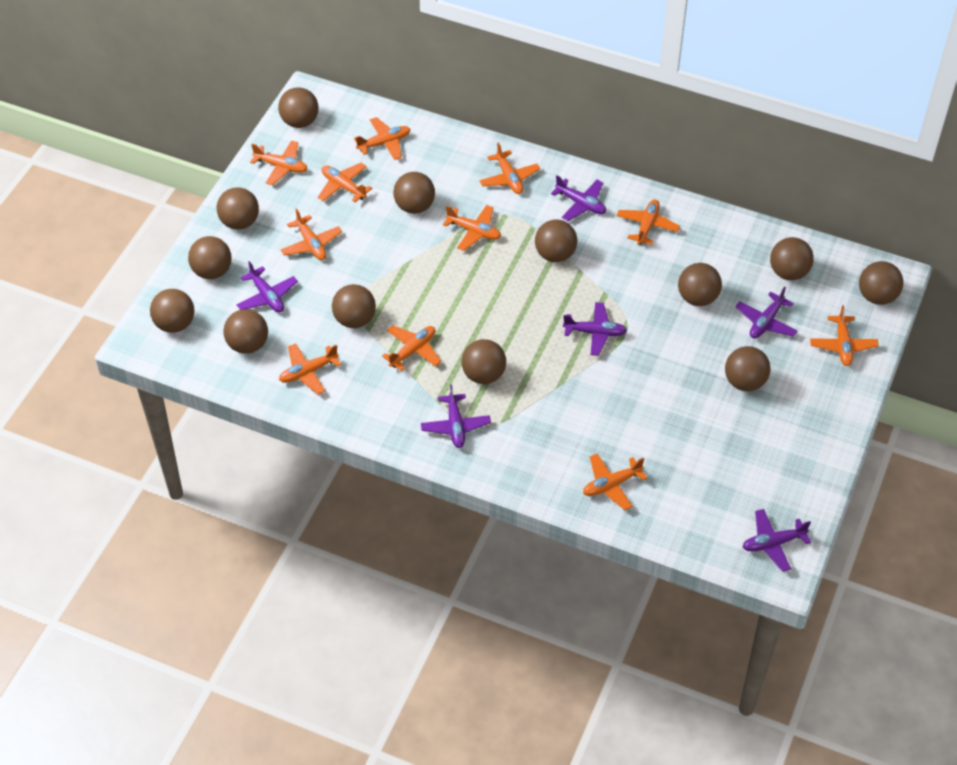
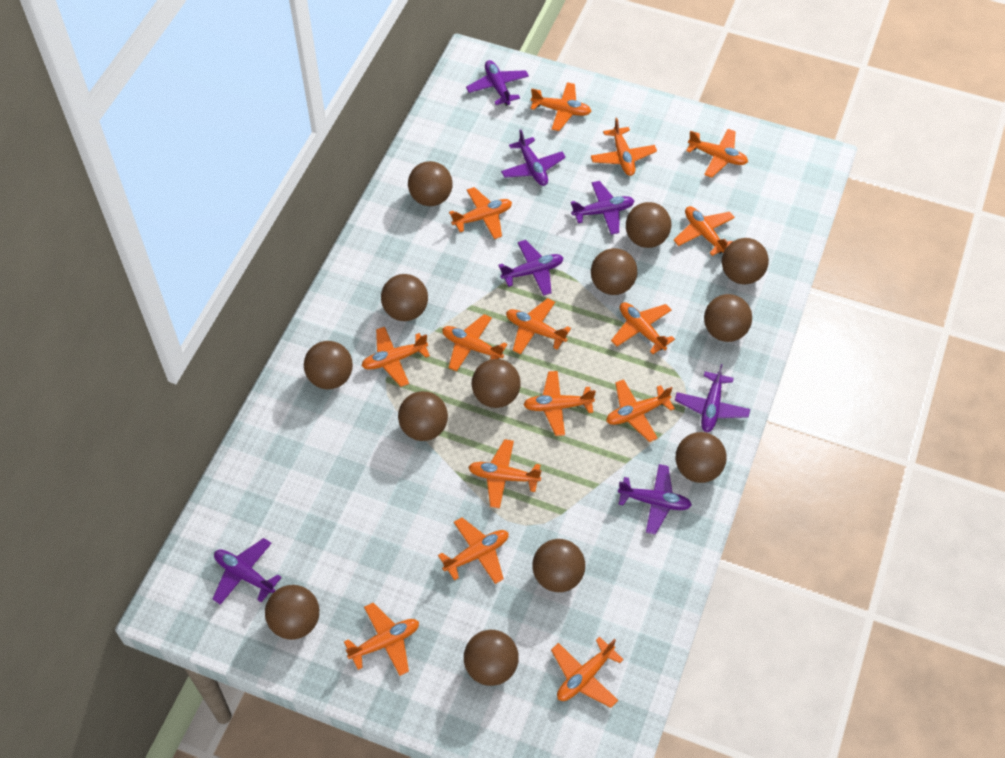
orange plane: [250,140,307,185] [279,343,341,395] [281,209,342,260] [318,163,372,202] [354,117,410,160] [382,325,441,371] [443,205,501,251] [479,142,540,194] [583,453,647,510] [616,199,680,245] [810,305,879,366] = 11 -> [344,603,419,676] [362,327,430,387] [438,517,509,584] [442,314,508,372] [449,187,512,239] [468,439,542,508] [506,298,571,354] [523,371,596,436] [530,82,592,131] [551,637,624,708] [591,118,657,176] [606,379,675,442] [611,302,675,354] [674,206,735,256] [686,129,748,178] = 15
purple plane: [236,261,298,313] [421,384,491,448] [551,176,606,221] [563,302,627,356] [735,287,798,339] [743,509,811,572] = 6 -> [213,538,282,605] [466,60,529,106] [498,240,563,296] [501,130,566,186] [571,181,634,235] [618,464,692,534] [675,364,750,432] = 7

